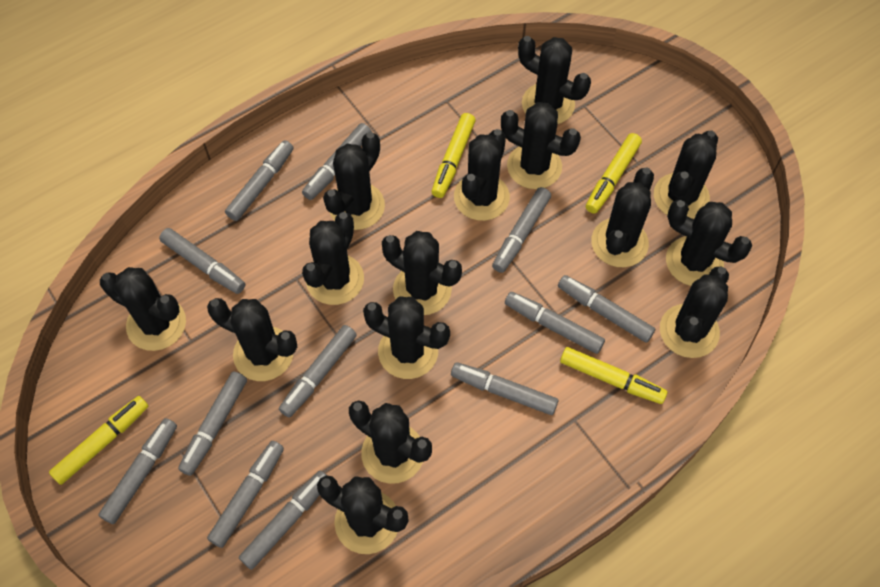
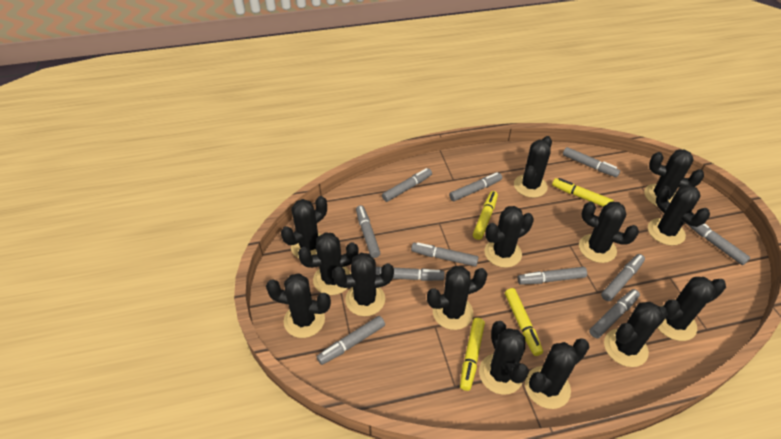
black cactus: [100,267,186,351] [207,298,297,381] [302,212,364,305] [317,476,409,554] [323,132,385,230] [349,400,432,484] [363,297,450,379] [382,231,462,315] [454,129,510,221] [501,102,581,189] [518,36,591,124] [591,167,654,267] [654,130,718,219] [660,267,729,358] [666,200,752,286] = 15 -> [266,273,331,338] [281,196,327,259] [298,232,359,295] [332,253,394,316] [427,266,487,330] [479,321,529,395] [484,206,534,268] [514,136,552,198] [525,338,589,409] [579,201,639,263] [604,302,668,367] [644,150,704,206] [648,185,710,246] [657,277,726,341] = 14
grey marker: [98,418,177,524] [159,228,245,294] [178,371,247,476] [207,441,284,548] [225,140,294,221] [239,471,327,570] [279,325,357,417] [302,123,372,200] [451,362,558,415] [492,187,551,273] [505,292,605,354] [558,275,655,343] = 12 -> [317,316,385,365] [356,205,381,258] [376,267,445,281] [382,168,432,202] [411,242,479,267] [449,172,502,201] [517,267,587,285] [563,147,620,177] [589,289,640,338] [601,254,645,301] [686,223,750,265] = 11

